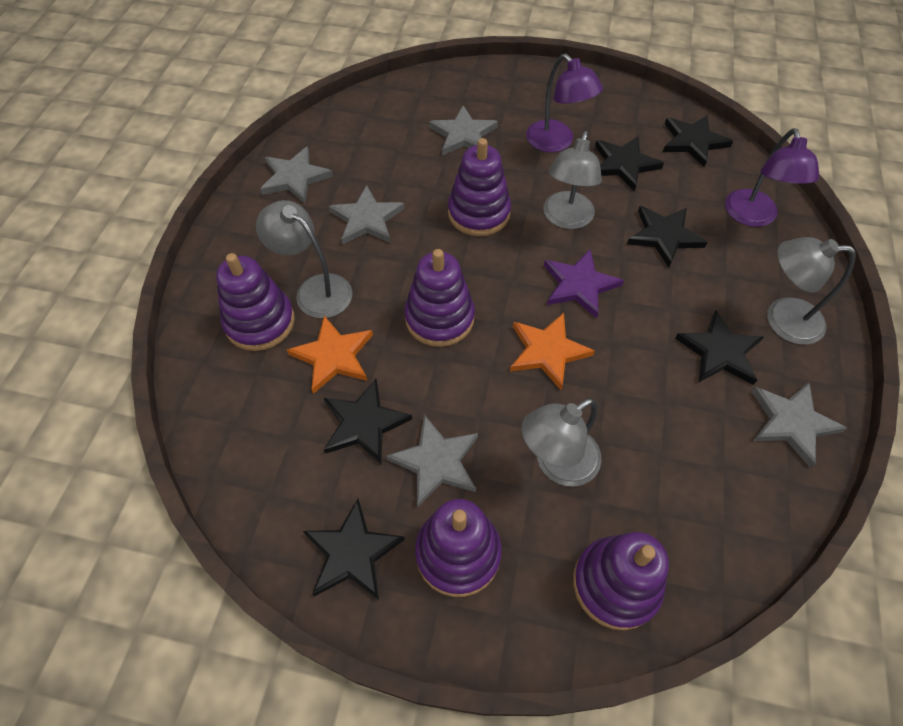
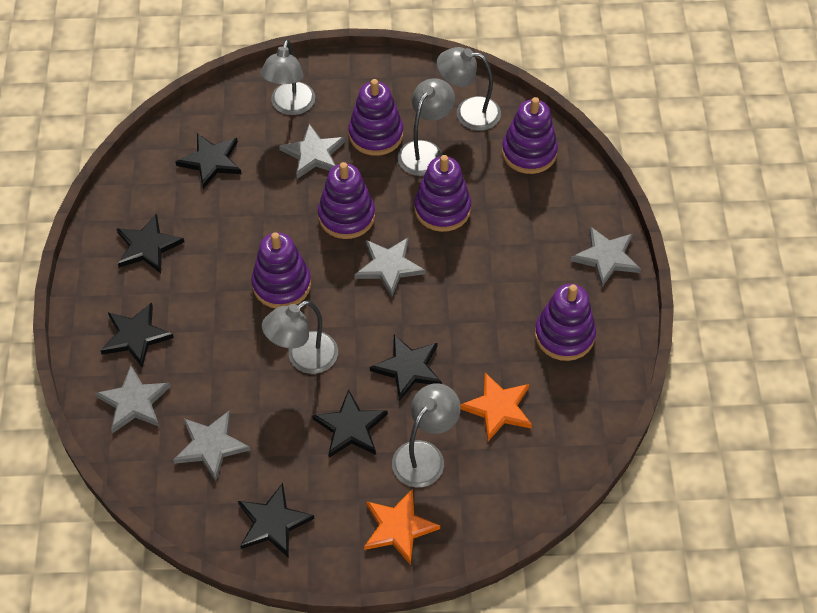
grey lamp: [256,200,352,318] [521,398,602,487] [543,131,602,229] [767,237,856,345] = 4 -> [260,39,315,115] [262,300,338,374] [392,383,461,487] [397,78,455,176] [437,47,501,131] = 5
purple lamp: [526,54,603,152] [725,128,819,227] = 2 -> none = 0
purple stacking toy: [216,253,295,351] [404,249,475,347] [415,499,502,597] [448,138,511,236] [573,532,669,630] = 5 -> [251,232,311,309] [318,162,375,239] [348,79,403,156] [414,155,471,232] [502,97,558,174] [535,284,596,361] = 6
purple star: [544,249,624,319] = 1 -> none = 0

